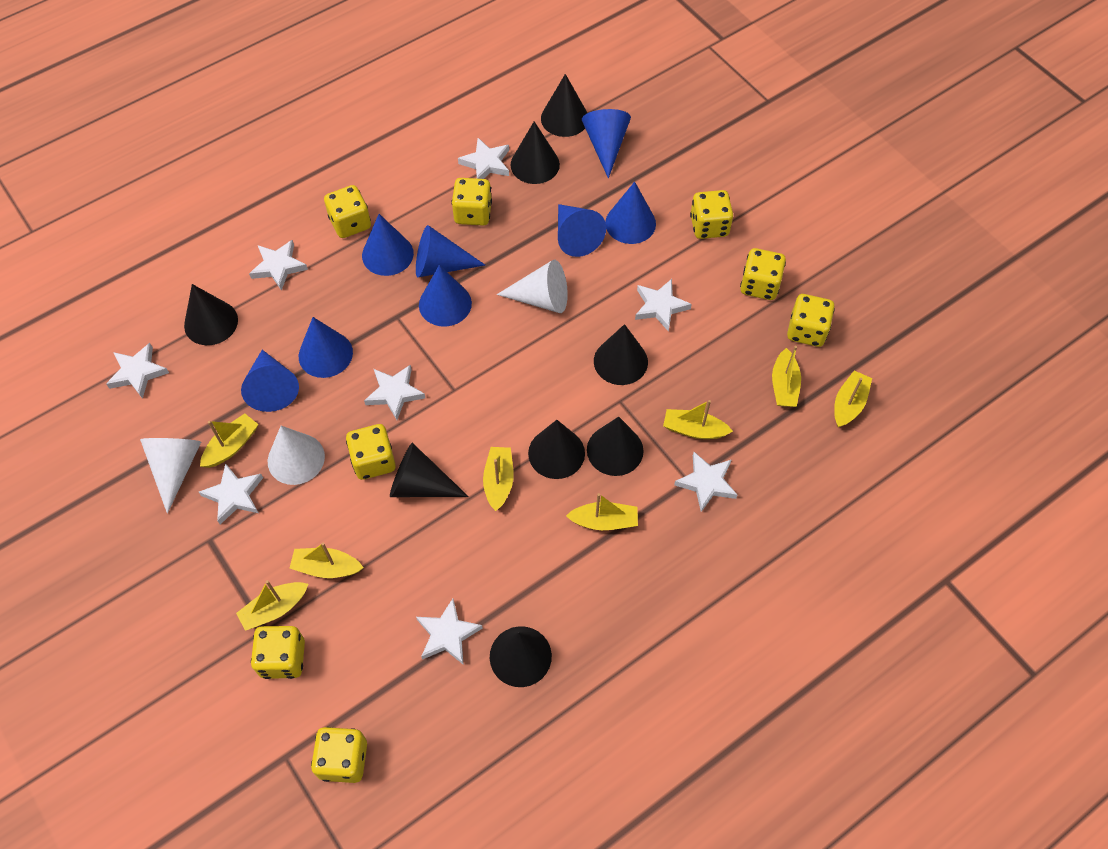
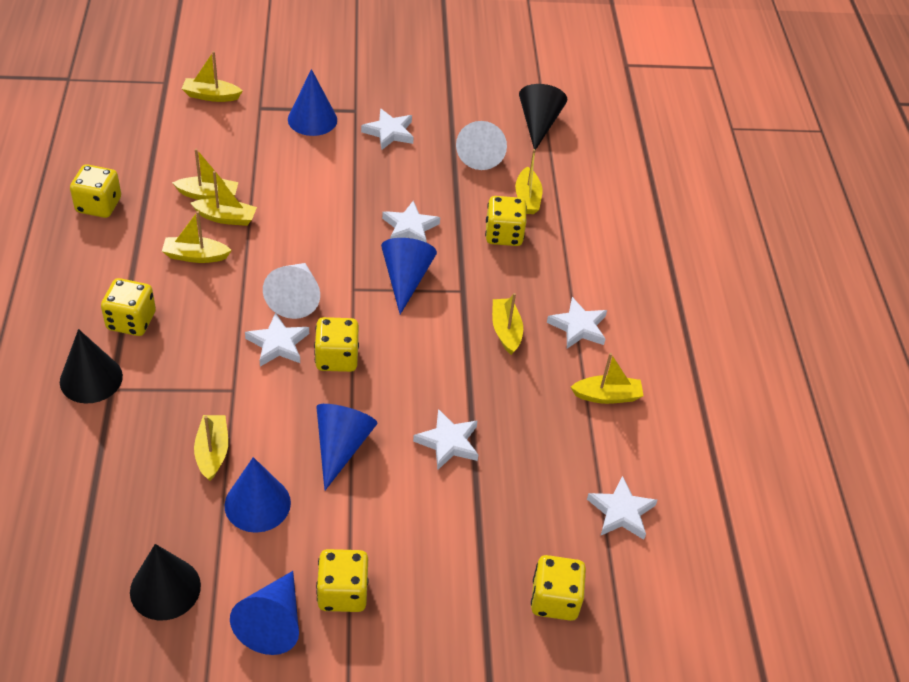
black cone: [184,284,238,345] [390,443,469,497] [490,626,552,687] [511,121,560,184] [528,420,585,479] [541,74,587,137] [587,416,644,476] [594,324,648,385] = 8 -> [60,329,123,403] [130,544,201,620] [519,84,567,150] = 3
blue cone: [241,350,299,412] [299,317,353,378] [362,214,414,276] [416,225,485,277] [419,265,472,326] [558,204,606,257] [582,109,631,178] [605,182,656,244] = 8 -> [225,457,291,533] [230,571,299,655] [288,69,337,136] [316,404,378,490] [381,238,437,315] = 5
white cone: [140,438,201,514] [268,426,325,485] [497,260,568,313] = 3 -> [263,263,320,319] [456,121,507,170] = 2
white star: [106,343,169,399] [199,463,263,525] [249,240,308,291] [364,365,425,420] [416,599,483,665] [458,138,509,179] [635,279,692,332] [674,452,737,512] = 8 -> [245,312,309,367] [361,108,414,150] [382,201,440,242] [413,409,478,470] [547,297,607,349] [587,476,658,540] = 6
yellow dice: [251,626,305,679] [311,727,367,783] [324,185,371,238] [346,424,396,480] [452,178,492,226] [690,190,733,239] [740,248,786,300] [787,294,835,347] = 8 -> [70,164,121,218] [101,278,156,336] [314,317,359,372] [316,549,369,612] [485,196,527,246] [531,555,586,621] = 6

